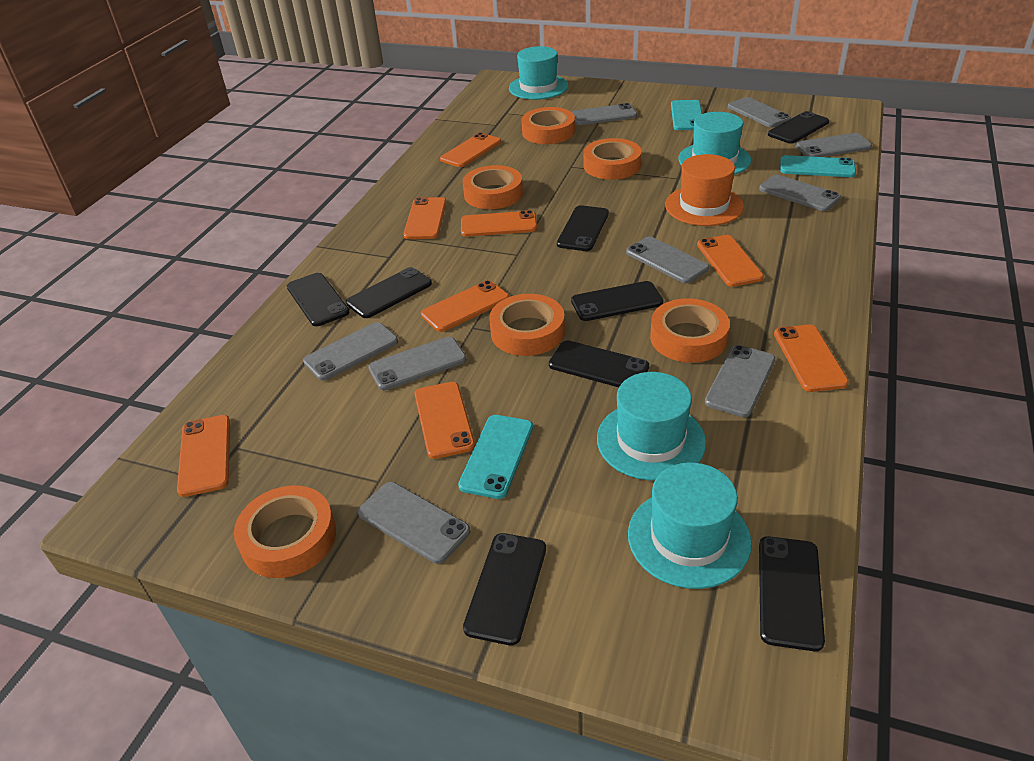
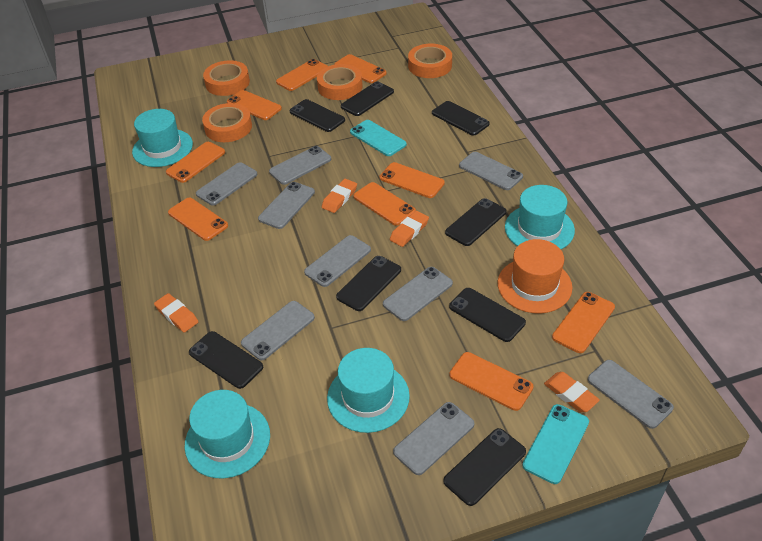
orange eraser: none = 0 -> [154,293,198,333] [322,179,357,213] [390,211,429,247] [544,372,600,412] = 4
orange phone: [177,415,230,497] [403,197,446,239] [415,382,475,459] [421,280,509,332] [440,132,501,167] [461,210,537,237] [697,235,764,287] [774,324,849,392] = 8 -> [166,142,225,183] [168,198,228,241] [227,90,282,120] [276,59,328,91] [334,54,387,83] [353,182,416,226] [380,162,445,198] [449,352,534,411] [552,292,615,353] = 9
orange tape: [234,486,336,578] [462,165,523,209] [489,294,565,356] [521,107,575,144] [584,138,642,180] [650,298,730,363] = 6 -> [202,103,252,142] [203,60,250,96] [317,64,363,100] [408,44,452,78] = 4
turquoise phone: [458,415,533,499] [671,100,702,130] [780,155,856,177] = 3 -> [350,120,407,156] [522,404,589,484] = 2

